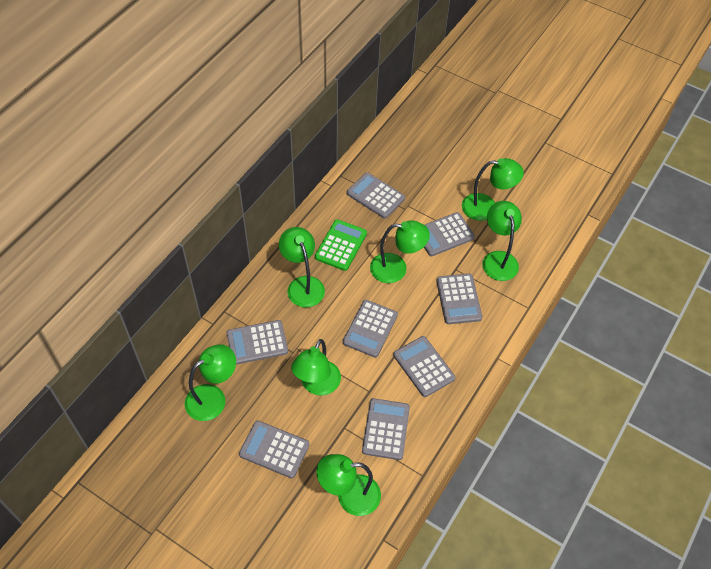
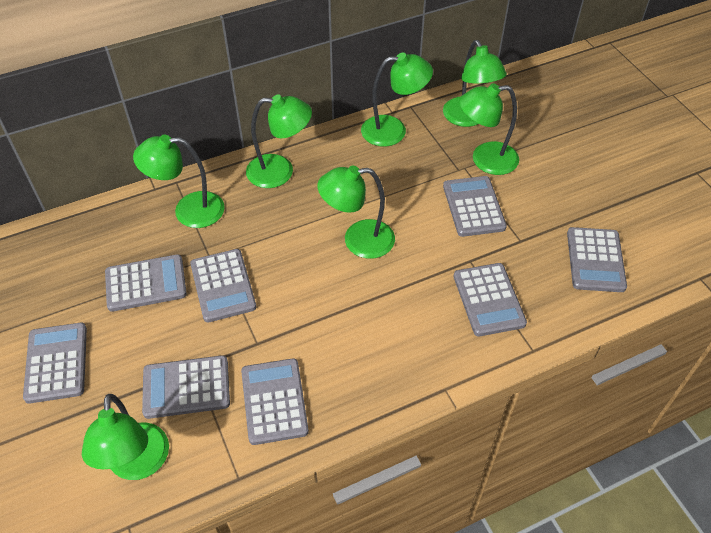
green calculator: [315,219,367,271] = 1 -> none = 0

